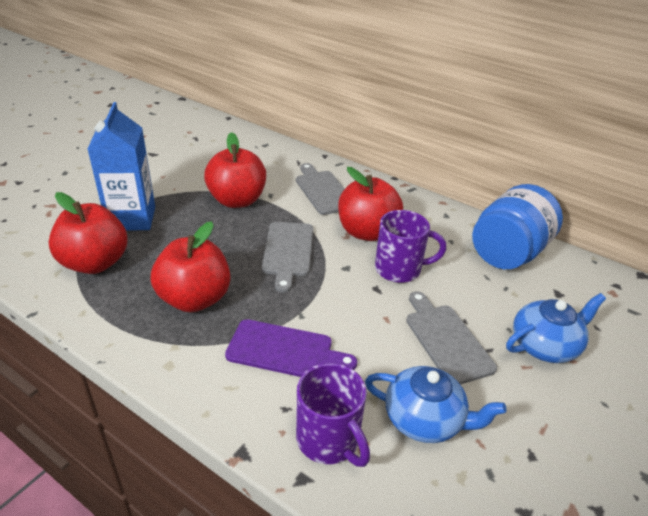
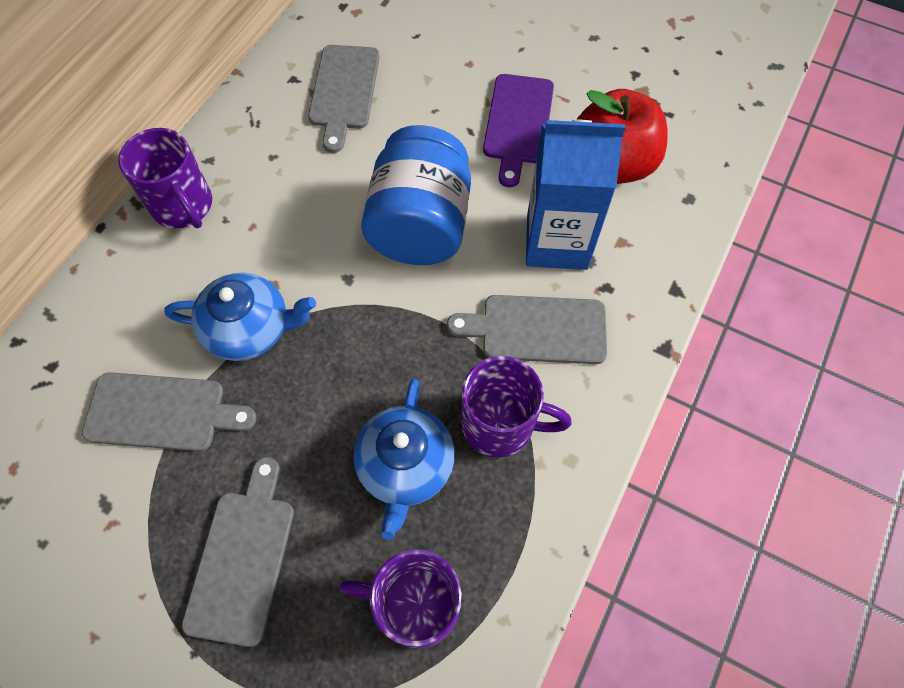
grey cutting board: [262,222,313,293] [296,163,345,215] [406,291,497,385] = 3 -> [82,372,256,451] [181,457,294,647] [308,45,380,153] [447,295,607,364] = 4
purple mug: [296,363,370,467] [375,210,446,283] = 2 -> [118,128,212,228] [339,549,462,649] [461,356,572,458] = 3
red apple: [48,192,127,274] [151,221,230,313] [204,132,266,208] [338,167,403,241] = 4 -> [577,89,668,184] = 1

